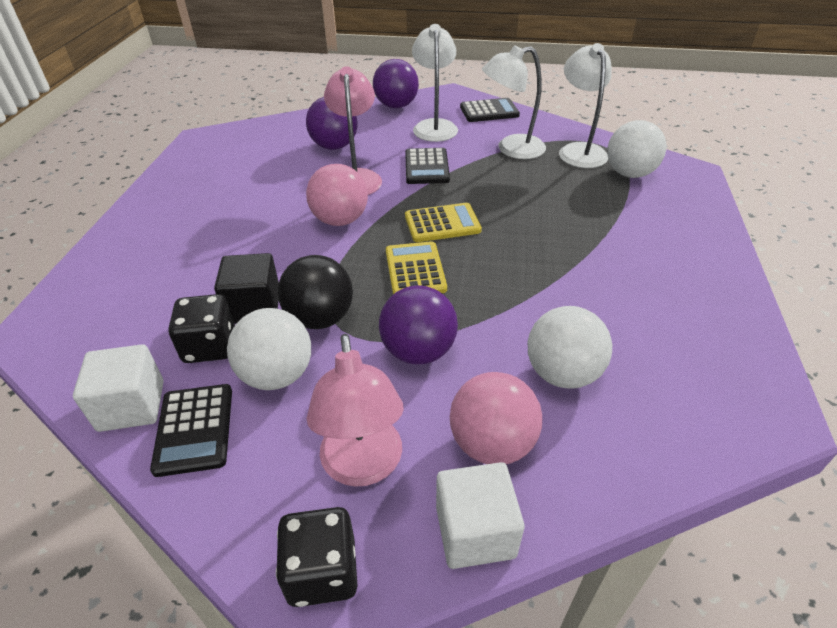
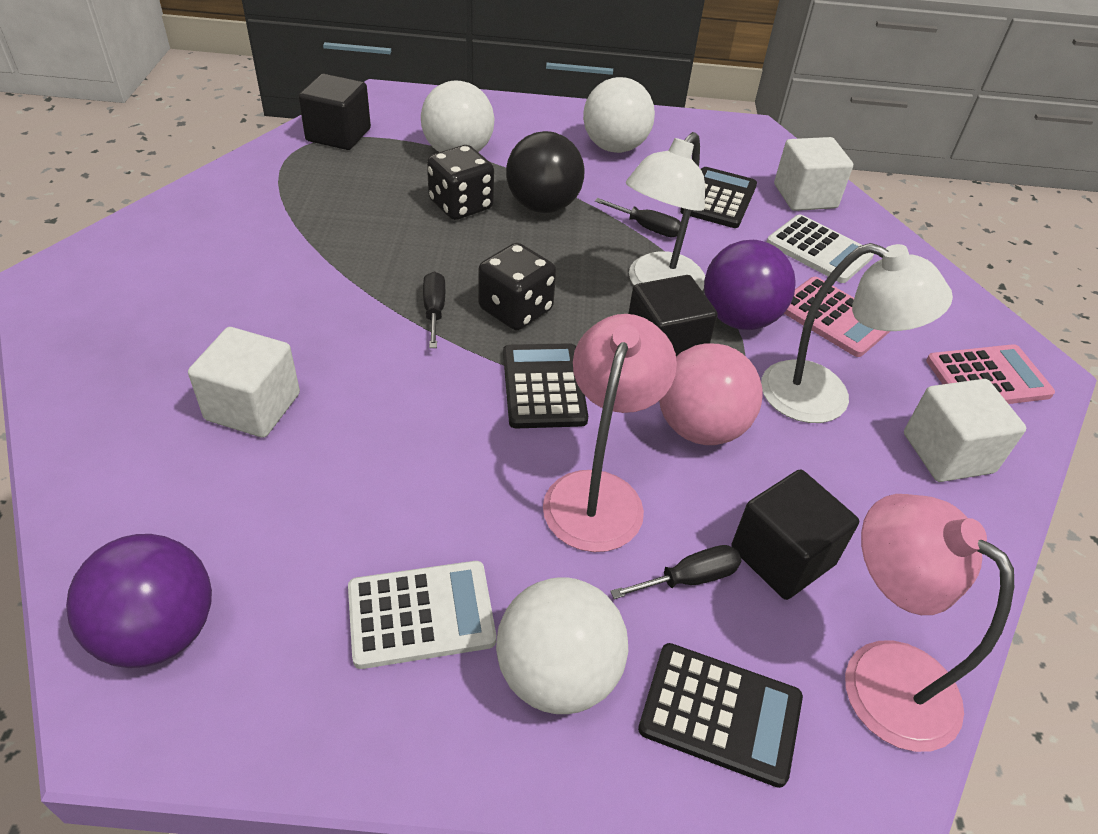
black cube: [214,253,279,324] = 1 -> [299,74,371,150] [628,275,718,356] [732,470,859,600] = 3
black screwdriver: none = 0 -> [423,272,445,348] [595,198,681,237] [610,545,742,599] = 3
pink ball: [306,164,368,226] [450,372,542,464] = 2 -> [659,343,762,445] = 1
pink calculator: none = 0 -> [784,277,890,357] [926,344,1055,404] = 2
purple ball: [306,97,358,150] [373,59,419,108] [379,285,458,364] = 3 -> [66,534,212,668] [704,240,796,330] = 2
white calculator: none = 0 -> [348,561,496,669] [767,215,874,283] = 2
white cube: [73,344,164,432] [436,462,525,569] = 2 -> [188,327,300,438] [774,137,853,211] [904,379,1026,482] = 3
white lamp: [412,24,458,142] [482,45,546,159] [559,43,611,168] = 3 -> [626,132,705,291] [761,243,953,423] = 2
yellow calculator: [386,241,447,294] [405,203,482,242] = 2 -> none = 0

